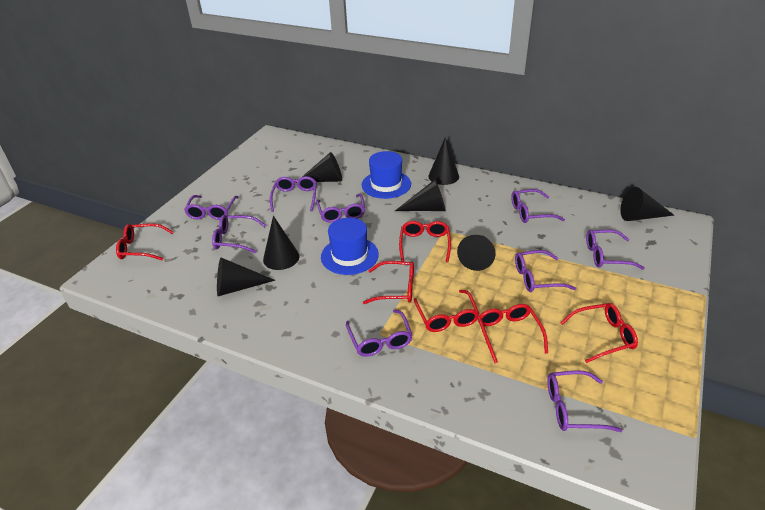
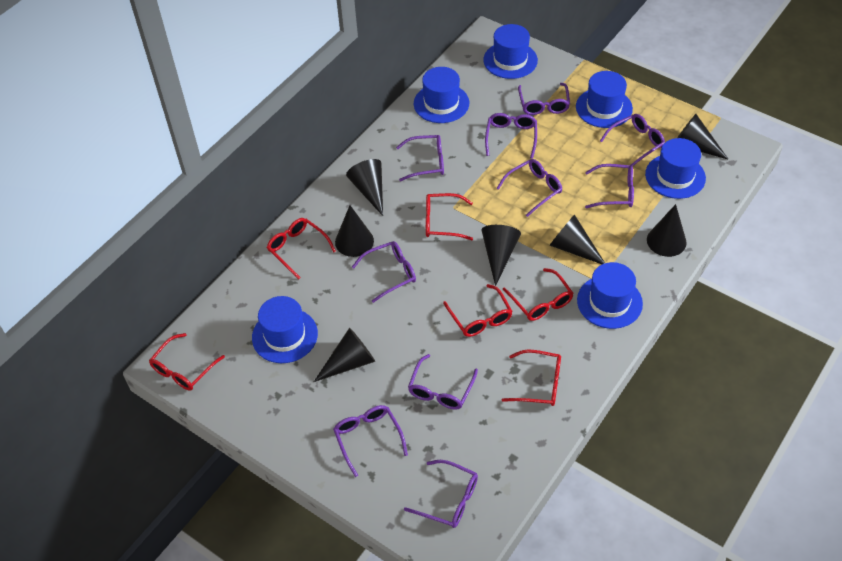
blue hat: [321,218,379,275] [362,151,411,199] = 2 -> [252,296,318,363] [414,67,469,123] [483,24,538,79] [576,71,633,128] [577,262,643,329] [645,138,706,199] = 6
purple glasses: [184,195,239,220] [212,215,266,253] [270,176,317,212] [316,194,365,223] [346,310,412,357] [511,189,565,223] [515,250,576,292] [547,370,623,432] [586,230,645,270] = 9 -> [333,405,408,477] [352,241,416,303] [396,135,444,181] [404,460,478,528] [408,354,478,410] [485,113,537,159] [496,159,562,217] [518,83,570,115] [585,164,634,208] [600,114,665,167] = 10

